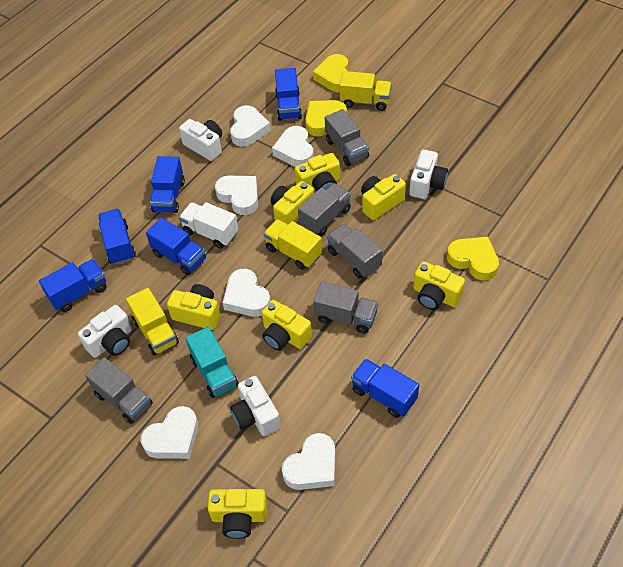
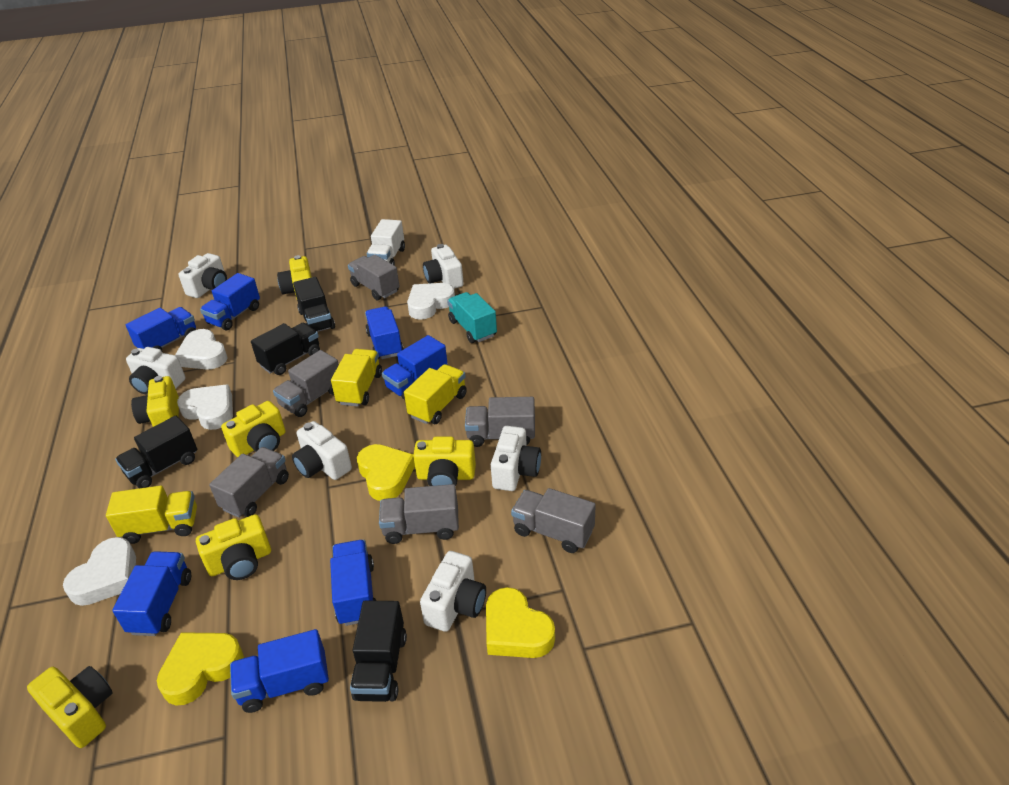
black truck: none = 0 -> [115,416,197,488] [251,323,320,375] [293,277,335,332] [350,601,407,702] = 4
blue truck: [39,259,106,312] [98,209,136,265] [146,218,206,275] [150,156,185,213] [275,68,302,121] [351,359,419,418] = 6 -> [112,551,191,636] [126,307,196,351] [200,273,260,330] [230,629,329,713] [330,540,376,626] [365,306,404,359] [382,335,448,400] = 7
grey truck: [85,357,153,424] [298,183,351,236] [313,282,378,334] [325,109,369,166] [327,224,383,279] = 5 -> [209,447,289,518] [273,350,339,417] [348,255,400,300] [379,484,459,544] [465,397,535,447] [511,488,596,553] = 6
white camera: [78,305,132,358] [179,119,222,161] [230,376,281,436] [409,149,448,199] = 4 -> [126,347,185,395] [178,253,227,298] [292,421,352,480] [420,551,486,632] [423,244,464,289] [491,426,541,491] = 6
white heart: [141,406,198,459] [215,176,258,215] [223,269,271,317] [230,105,271,147] [272,126,314,167] [282,433,335,490] = 6 -> [63,537,136,606] [175,329,228,370] [177,385,233,430] [407,283,455,320] = 4
yellow camera: [167,284,221,330] [208,489,268,539] [262,300,312,351] [271,181,314,224] [295,153,340,192] [361,174,406,220] [413,261,465,310] = 7 -> [27,666,113,748] [131,376,179,427] [196,514,271,580] [221,401,285,457] [277,255,312,299] [413,437,476,486] = 6

